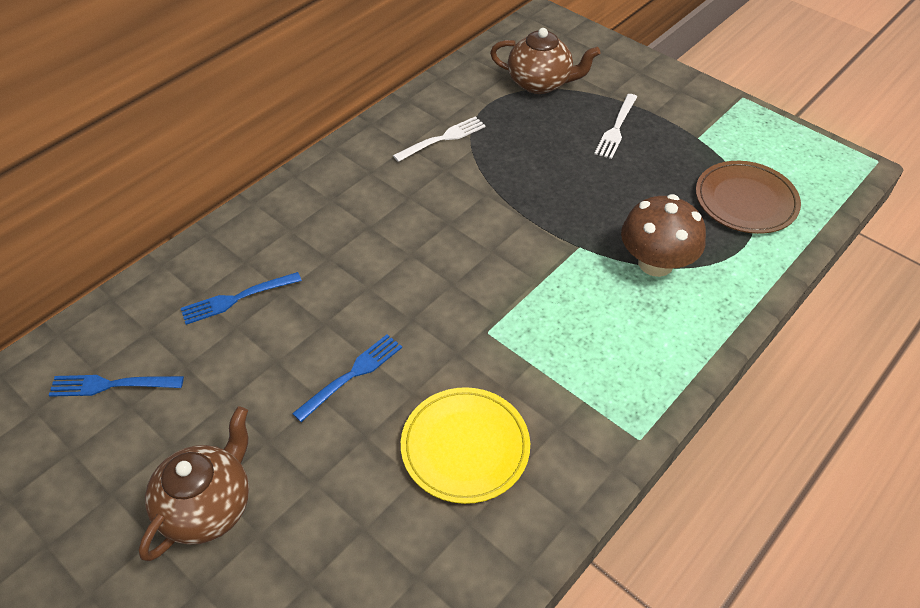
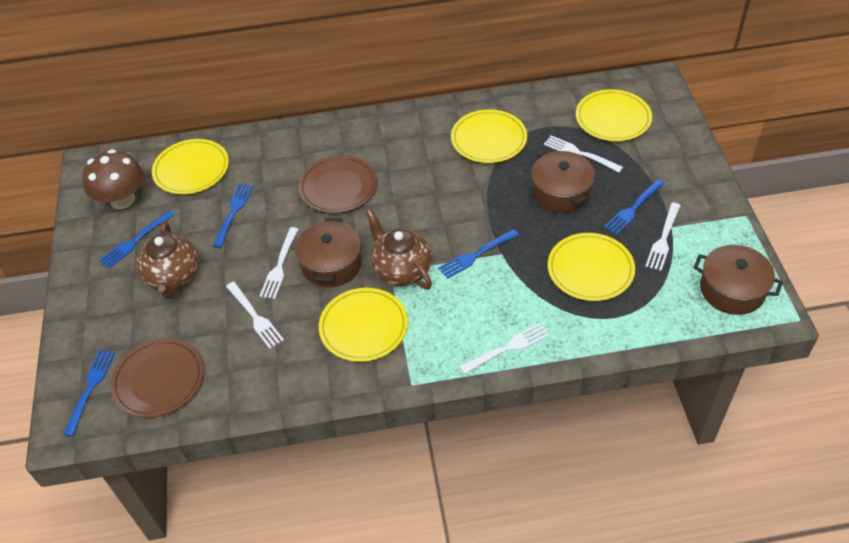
blue fork: [49,375,184,397] [181,272,302,325] [292,334,402,422] = 3 -> [63,350,115,436] [99,210,175,269] [213,183,253,248] [438,229,519,279] [604,179,665,235] = 5
brown plate: [696,161,801,234] = 1 -> [110,338,204,418] [298,155,377,213] = 2
brown pot: none = 0 -> [295,218,362,287] [531,150,595,213] [694,245,783,315] = 3
white fork: [393,116,486,162] [594,94,637,159] = 2 -> [226,281,284,349] [260,227,299,299] [459,323,549,374] [544,135,623,172] [645,202,681,271] = 5
yellow plate: [401,387,530,504] = 1 -> [152,139,229,194] [319,288,408,362] [451,109,527,163] [548,233,635,301] [576,89,652,141] = 5

